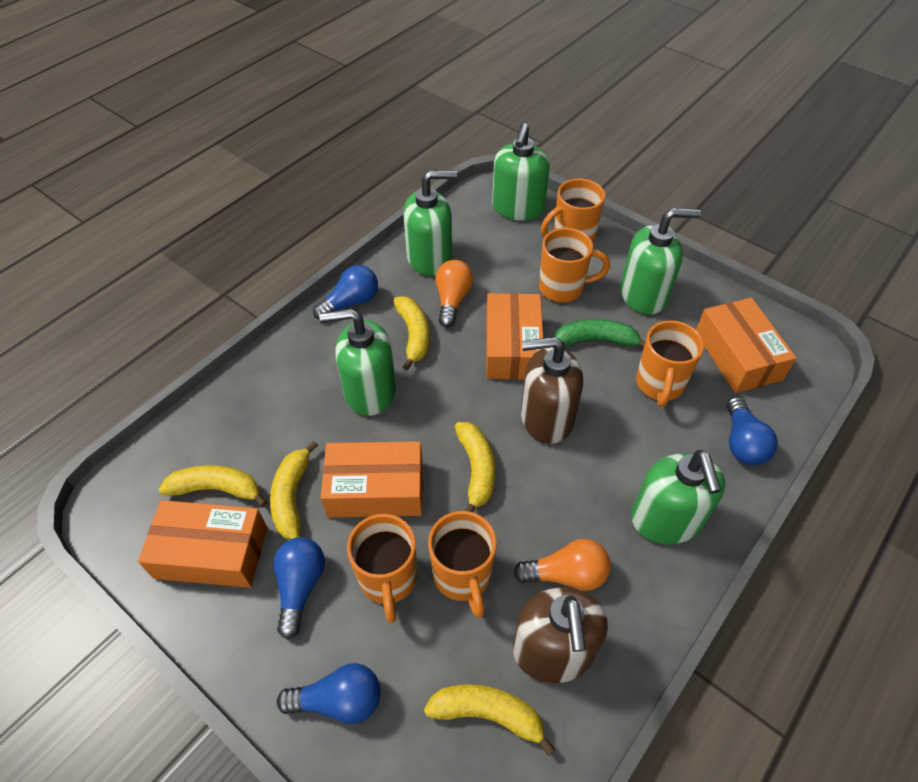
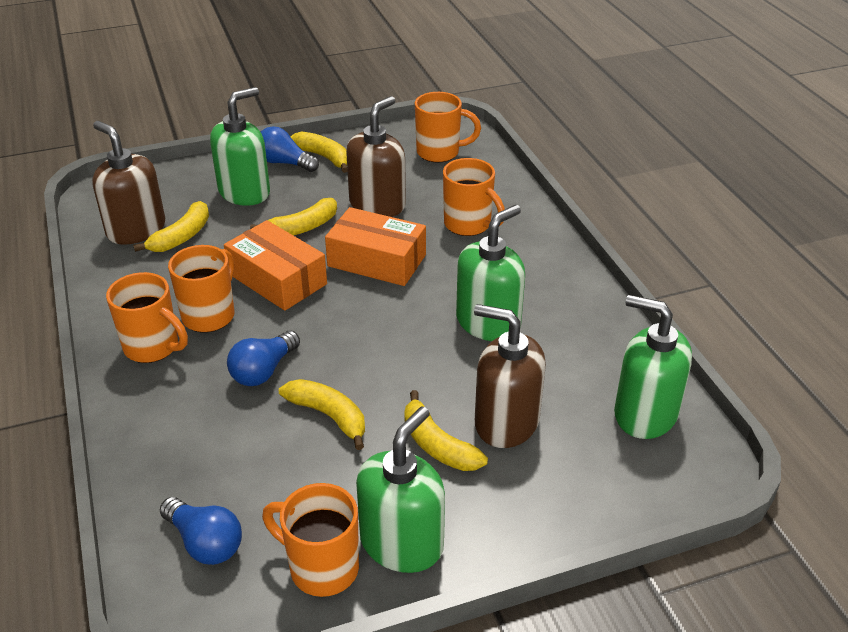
blue light bulb: [273,537,325,639] [277,663,381,724] [313,265,378,320] [727,397,778,465] = 4 -> [160,497,242,565] [227,330,300,386] [261,126,319,172] = 3
brown soap dispenser: [513,588,608,683] [521,337,583,444] = 2 -> [92,121,165,245] [346,96,406,217] [474,304,546,448] = 3
green banana: [555,319,645,348] = 1 -> none = 0
green soap dispenser: [319,309,396,416] [403,170,457,276] [492,123,550,220] [620,208,701,315] [631,450,725,544] = 5 -> [210,87,270,206] [356,406,445,573] [456,205,525,341] [614,295,692,439] = 4
orange box: [138,500,267,588] [320,441,423,518] [486,293,543,380] [696,298,797,393] = 4 -> [224,220,327,311] [325,207,426,286] = 2
orange light bulb: [435,260,473,328] [513,539,611,591] = 2 -> none = 0

